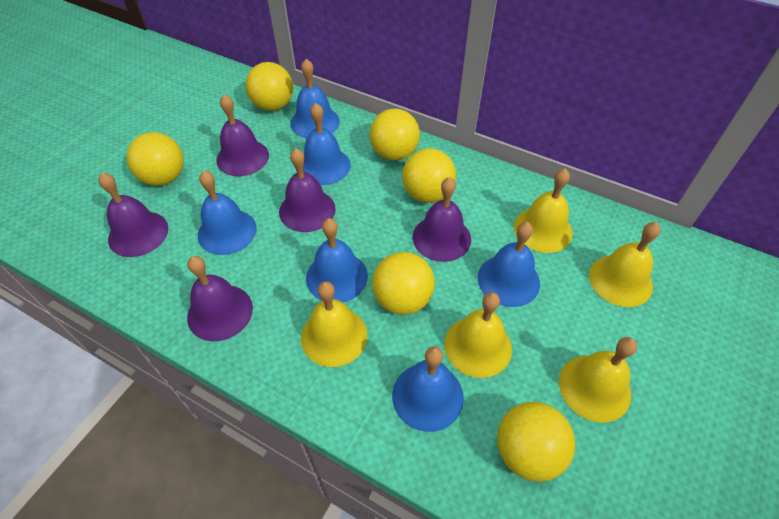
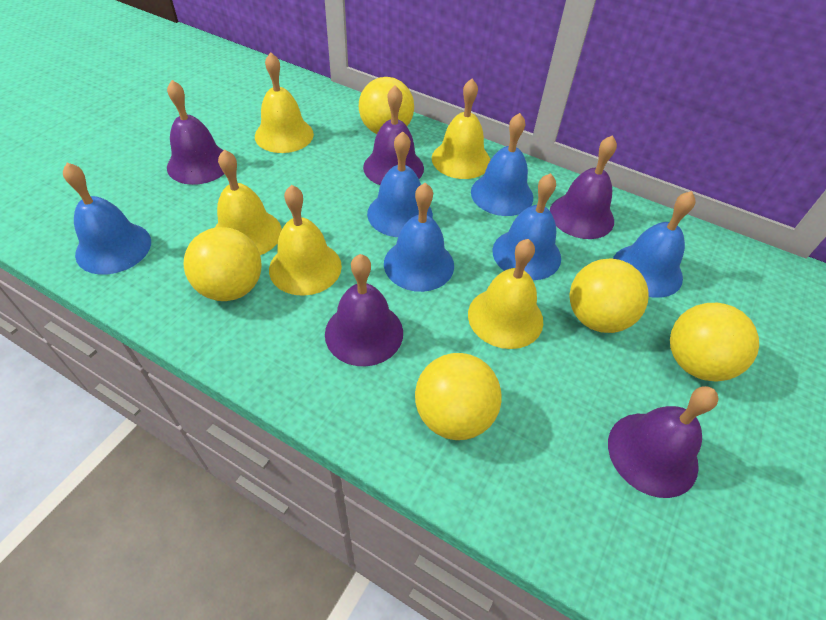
yellow ball: [126,132,184,186] [246,62,293,111] [369,109,420,160] [372,252,435,315] [402,148,456,203] [497,402,575,482] = 6 -> [183,227,262,301] [359,77,414,134] [415,353,502,440] [570,258,648,333] [670,303,759,381] = 5

